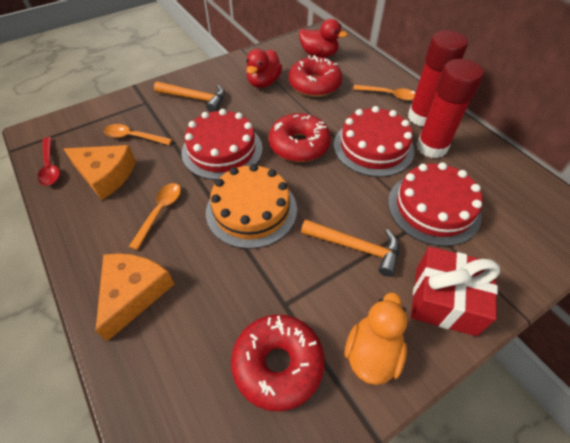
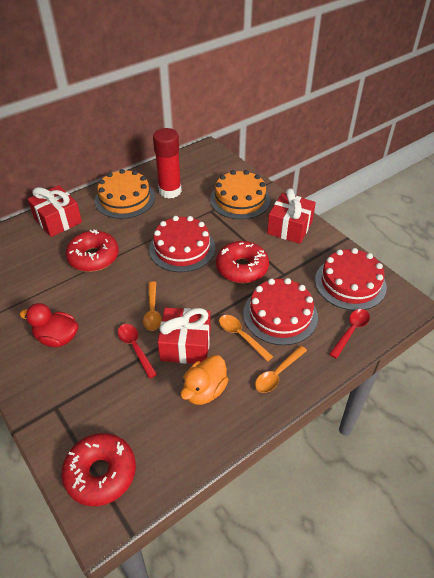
orange cake: [206,164,297,249] = 1 -> [95,169,155,219] [210,170,270,220] = 2
orange cheese: [64,145,136,200] [95,253,174,341] = 2 -> none = 0
orange hammer: [154,81,225,112] [301,220,399,277] = 2 -> none = 0
red duck: [246,49,282,88] [299,19,348,58] = 2 -> [20,303,78,347] = 1
red gift: [411,247,500,336] = 1 -> [28,185,82,237] [158,308,211,364] [267,188,316,244] = 3
red glue stick: [408,30,468,126] [416,59,483,158] = 2 -> [153,128,182,198] = 1
red spoon: [37,137,60,186] = 1 -> [118,324,157,379] [329,309,370,359] = 2

